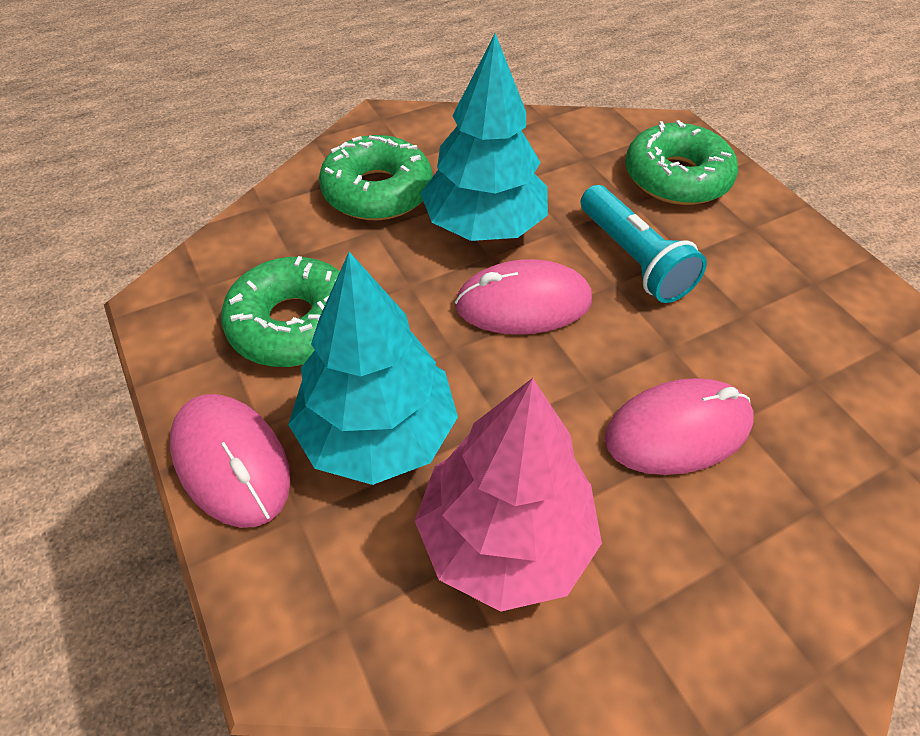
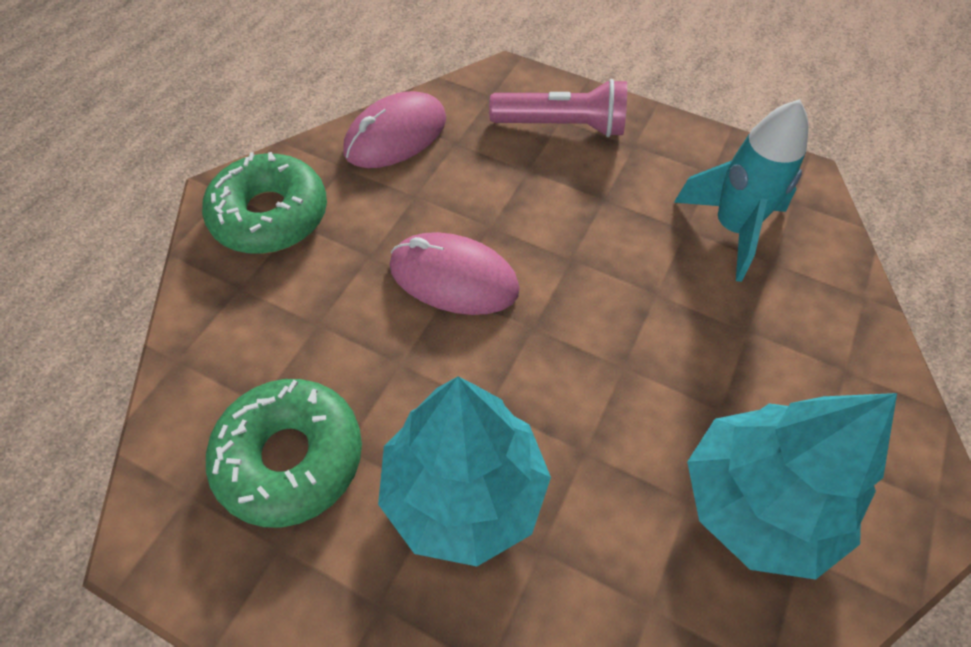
green donut: [221,256,340,367] [319,135,432,220] [625,120,738,205] = 3 -> [202,152,327,254] [206,379,362,528] = 2
pink flashlight: none = 0 -> [489,79,627,137] = 1
pink mouse: [170,394,291,528] [455,259,592,334] [604,378,754,475] = 3 -> [343,91,446,168] [390,232,520,315] = 2
pink tree: [415,378,602,612] = 1 -> none = 0
turquoise flashlight: [581,185,707,303] = 1 -> none = 0
turquoise rocket: none = 0 -> [674,99,809,282] = 1

